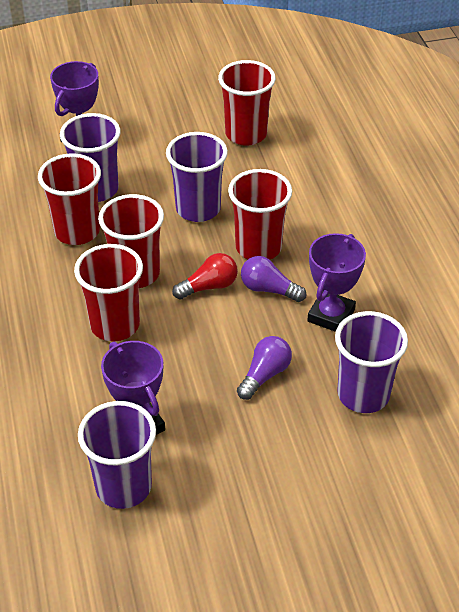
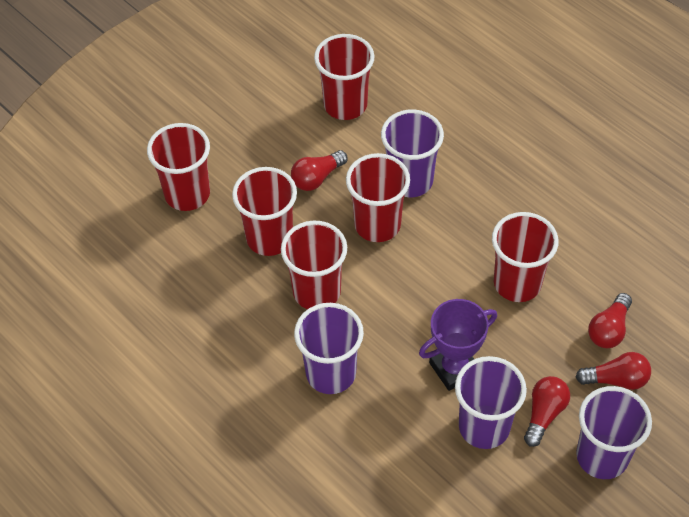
purple light bulb: [237,336,292,400] [241,256,306,302] = 2 -> none = 0
purple trophy: [50,61,99,142] [101,341,165,435] [307,233,366,332] = 3 -> [419,299,497,391] = 1
red cup: [38,153,101,245] [74,244,143,341] [98,194,164,288] [218,60,276,146] [228,169,292,260] = 5 -> [147,123,210,211] [232,167,297,256] [281,221,347,309] [314,34,375,120] [346,153,410,242] [492,212,559,302] = 6
red light bulb: [172,253,238,299] = 1 -> [291,150,347,191] [524,376,570,447] [576,352,651,390] [588,293,632,348] = 4

